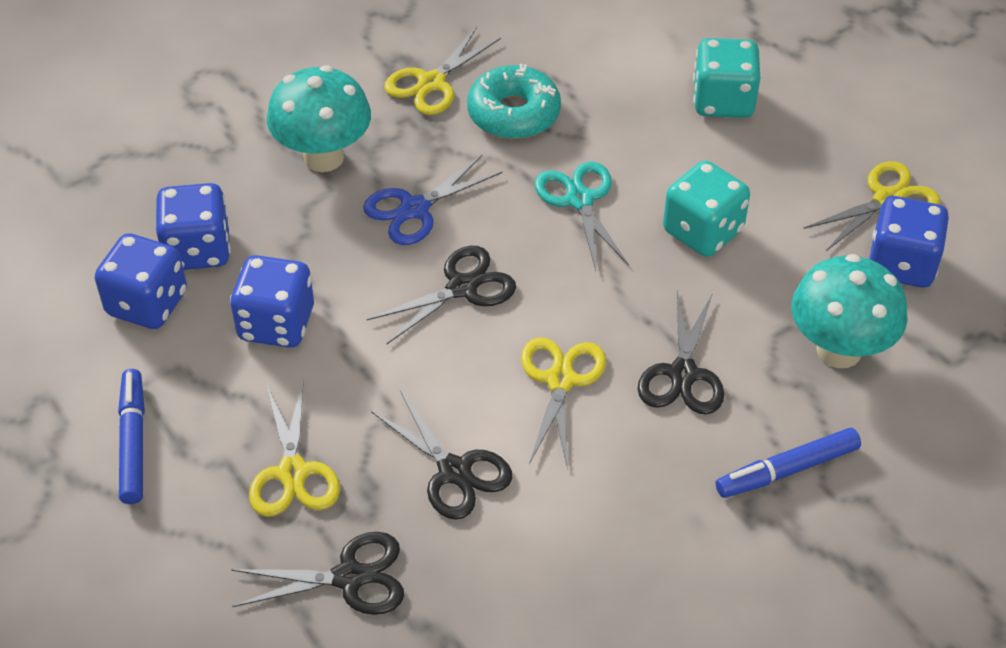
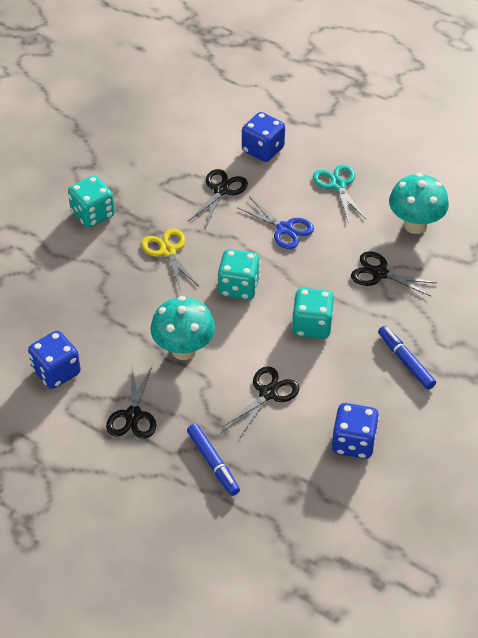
blue dice: [95,233,187,329] [156,183,231,270] [230,255,314,348] [869,196,949,288] = 4 -> [28,331,81,389] [242,112,285,162] [332,403,379,459] = 3
turquoise dice: [663,161,750,257] [693,38,760,118] = 2 -> [68,175,115,228] [218,249,260,300] [292,288,334,339] = 3
turquoise donut: [467,64,561,139] = 1 -> none = 0
yellow scissors: [249,379,340,517] [384,27,501,115] [521,337,606,470] [803,161,940,251] = 4 -> [141,229,199,292] = 1

